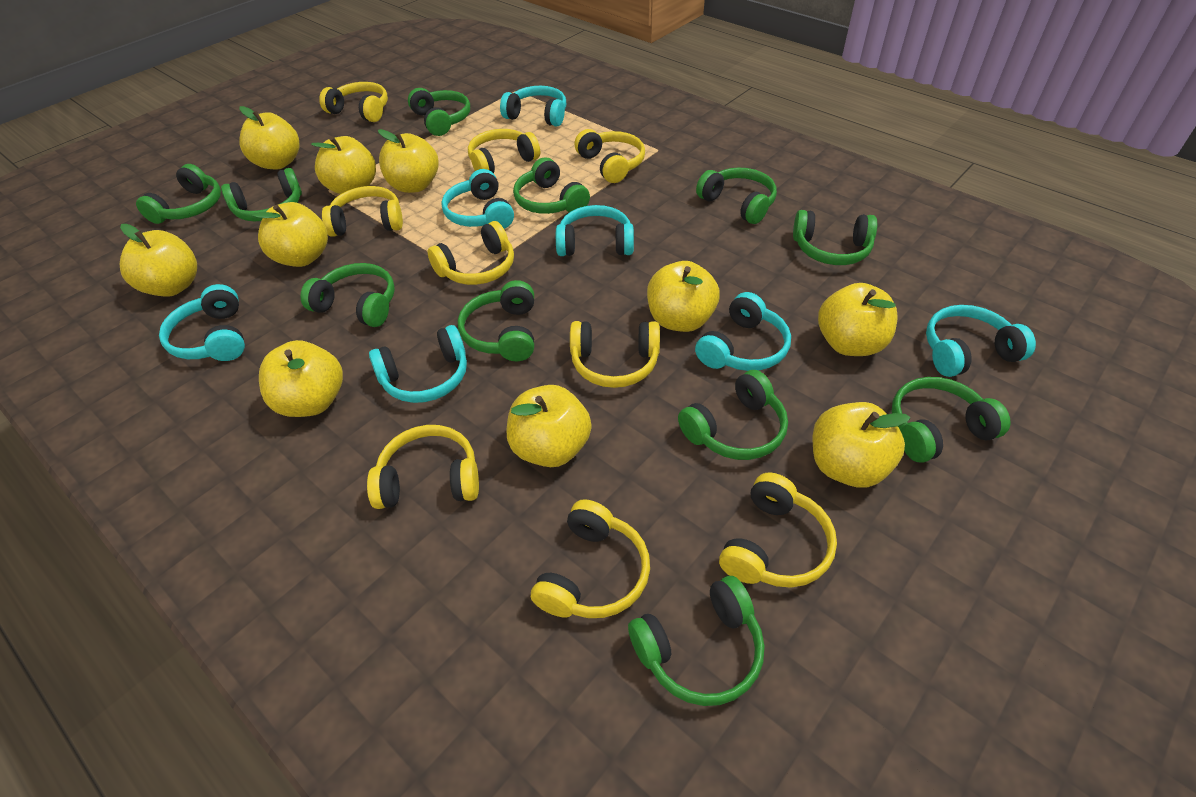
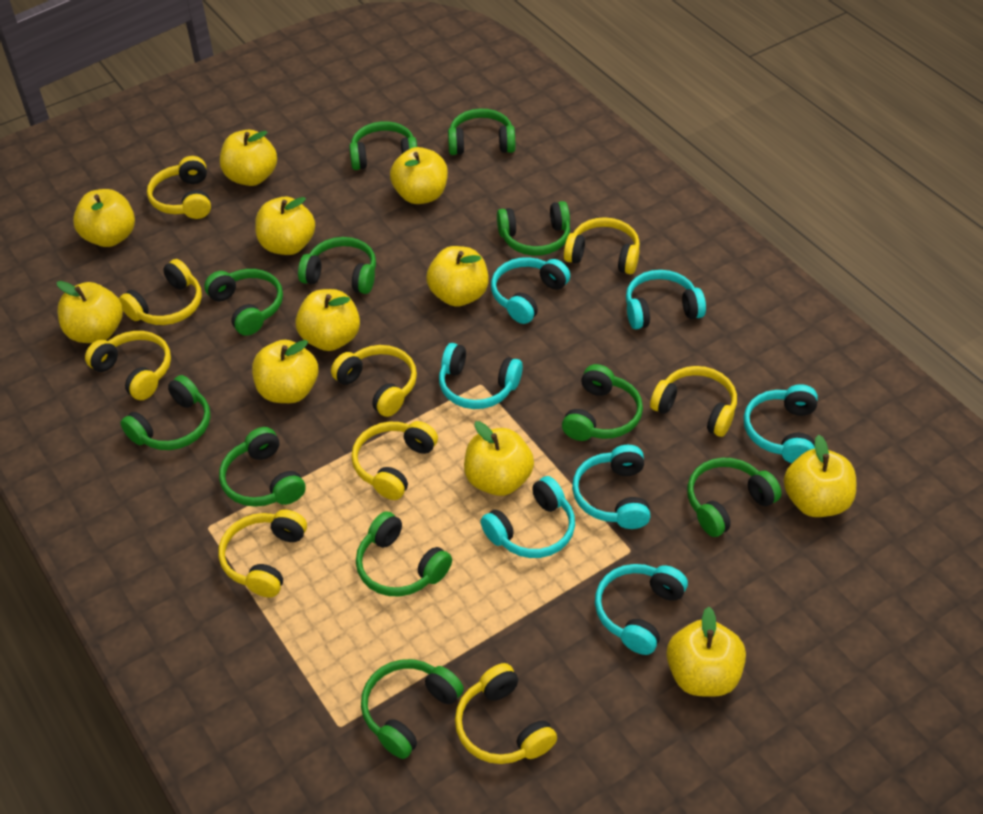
yellow apple: [120,224,197,297] [239,106,300,169] [252,202,328,267] [259,340,343,417] [311,136,376,194] [378,129,439,193] [507,385,592,467] [647,261,720,332] [813,402,910,488] [818,283,898,356] = 10 -> [57,281,123,343] [73,189,135,247] [220,130,277,186] [252,340,318,403] [255,197,315,255] [295,289,360,351] [390,147,448,204] [426,246,489,307] [464,421,534,496] [666,607,746,697] [784,435,856,517] = 11

